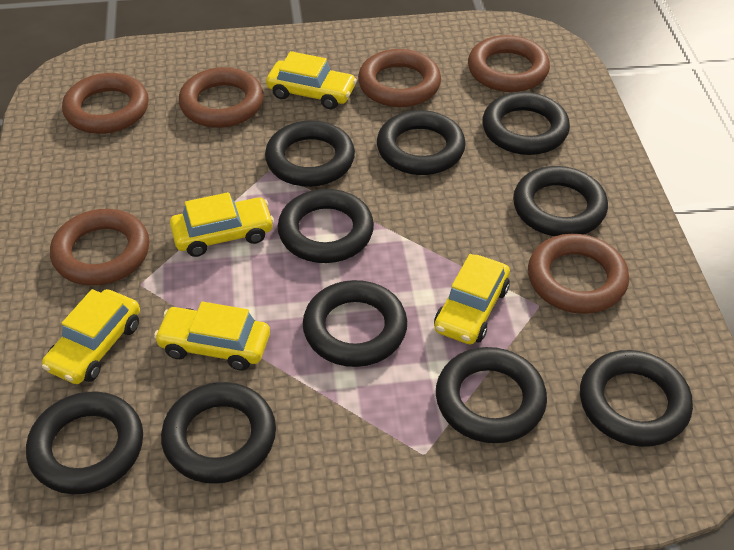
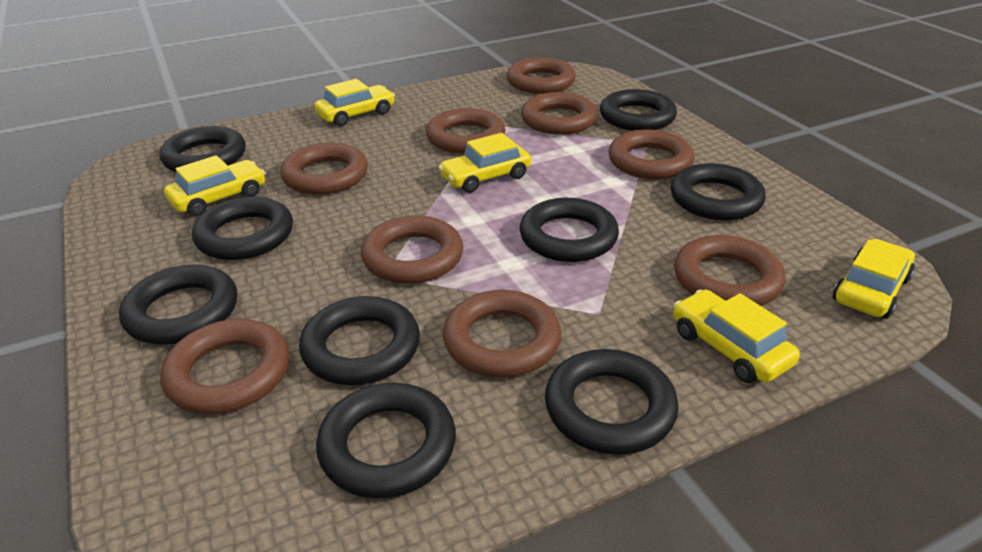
black ring: [26,391,143,494] [161,382,276,484] [265,120,355,187] [278,189,374,263] [303,280,407,367] [377,110,466,175] [436,347,547,443] [482,92,570,155] [513,166,608,236] [580,350,693,447] = 10 -> [119,265,237,345] [159,126,246,172] [192,197,293,260] [299,296,420,385] [316,383,456,499] [520,198,619,262] [545,349,679,455] [600,89,677,131] [671,163,766,220] = 9
brown ring: [50,209,149,286] [62,73,149,134] [179,67,264,128] [358,49,441,107] [468,35,550,92] [528,234,629,314] = 6 -> [160,319,290,414] [280,143,368,195] [361,215,463,284] [426,108,505,154] [443,290,562,377] [507,57,576,94] [521,92,598,135] [608,129,694,179] [674,235,786,306] = 9

